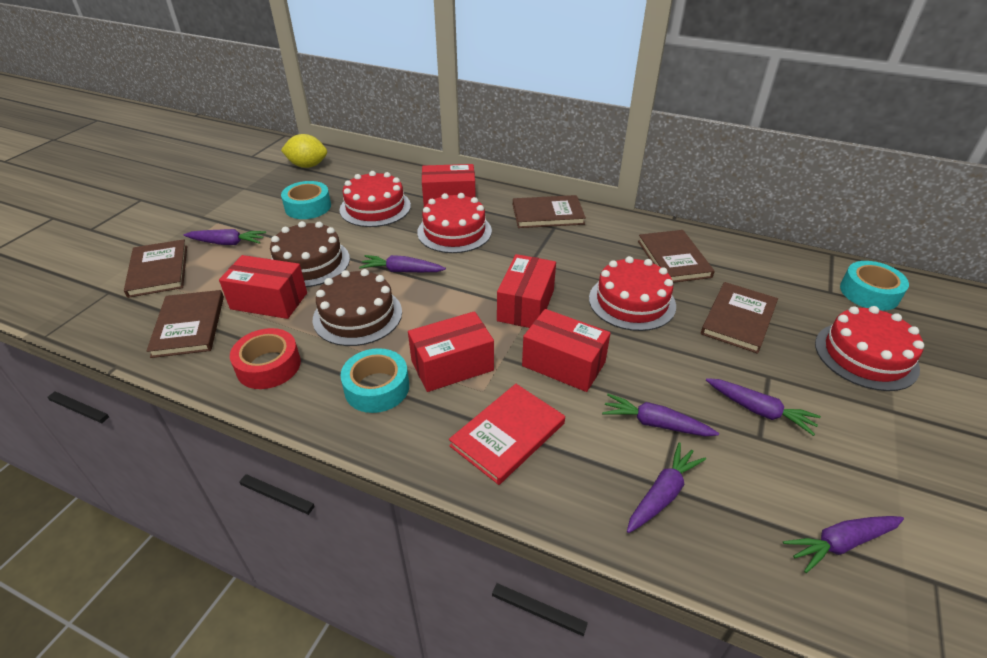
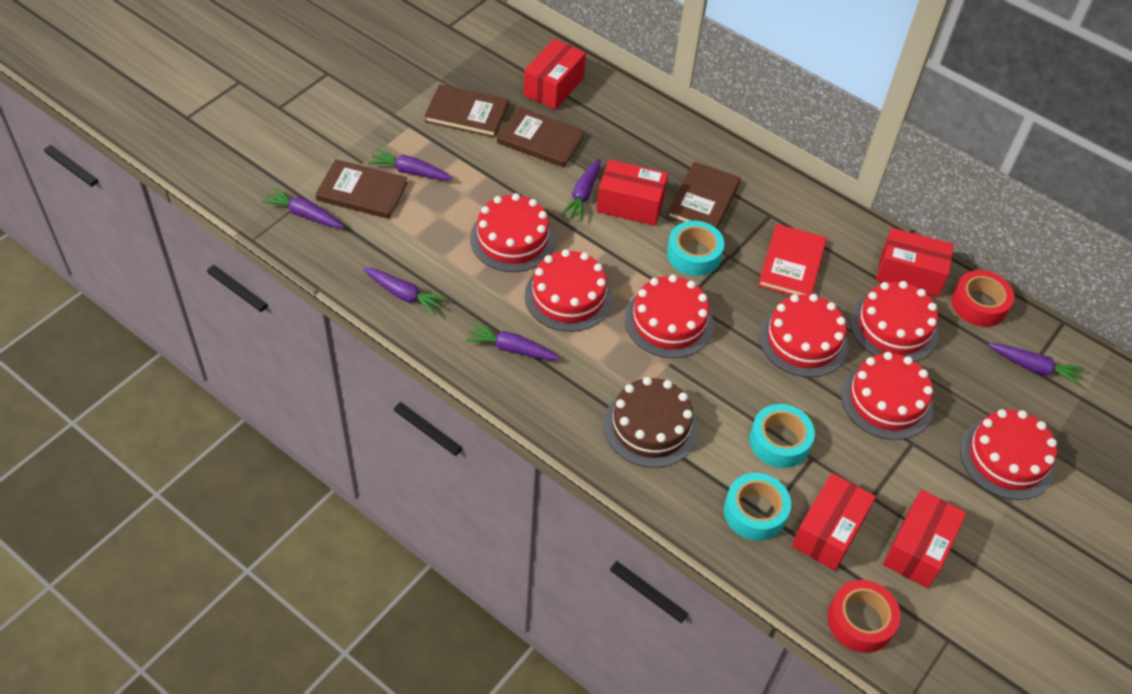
brown book: [124,239,187,298] [147,290,224,358] [513,195,586,228] [638,230,715,283] [701,282,778,354] = 5 -> [315,159,407,219] [424,84,509,138] [497,107,585,167] [667,162,741,229] = 4
brown cake: [270,221,350,287] [313,269,402,346] = 2 -> [604,377,698,468] = 1
red cake: [340,171,411,227] [417,193,492,253] [589,256,676,331] [815,306,924,391] = 4 -> [470,193,555,272] [525,249,613,332] [625,275,713,358] [759,294,848,377] [841,352,933,440] [850,281,939,362] [960,409,1057,500] = 7
red tape: [230,328,301,389] = 1 -> [828,580,901,653] [952,270,1014,327] = 2
yellow lemon: [281,134,327,168] = 1 -> none = 0

